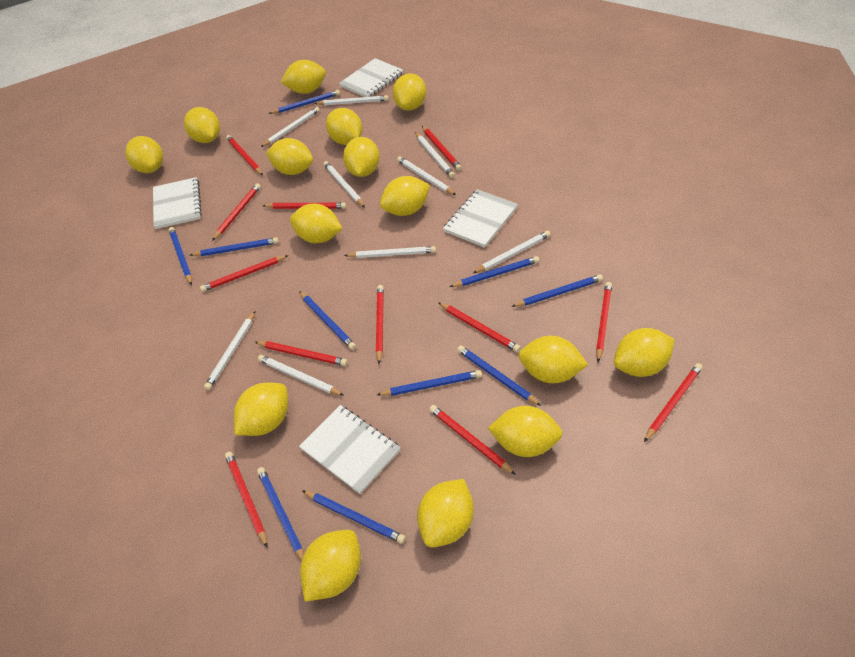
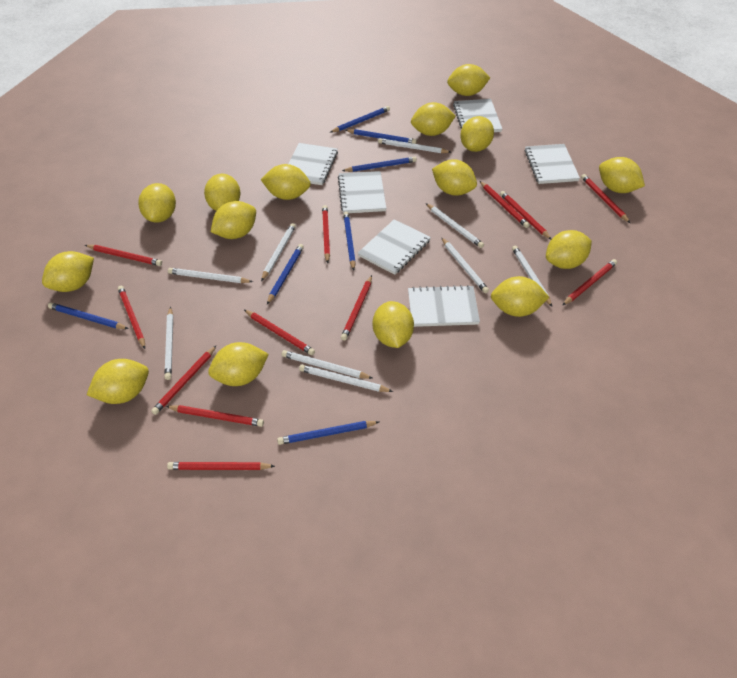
blue pencil: [168,227,192,285] [189,237,279,256] [257,467,304,561] [269,90,340,114] [299,291,356,350] [302,490,406,544] [377,370,482,396] [450,256,539,287] [457,345,541,406] [511,274,603,307] = 10 -> [48,302,129,329] [267,244,304,304] [277,421,379,445] [331,106,390,132] [342,157,417,172] [343,212,356,270] [345,129,417,144] = 7
white notebook: [153,177,202,229] [299,405,401,494] [339,58,403,97] [443,189,518,248] = 4 -> [289,143,338,185] [338,171,386,214] [358,219,431,275] [408,285,480,327] [453,99,502,132] [524,144,580,184] = 6

